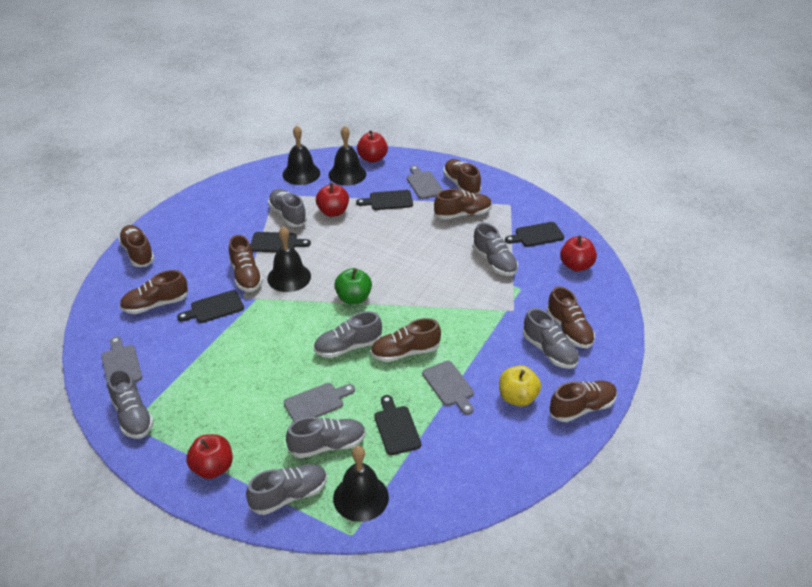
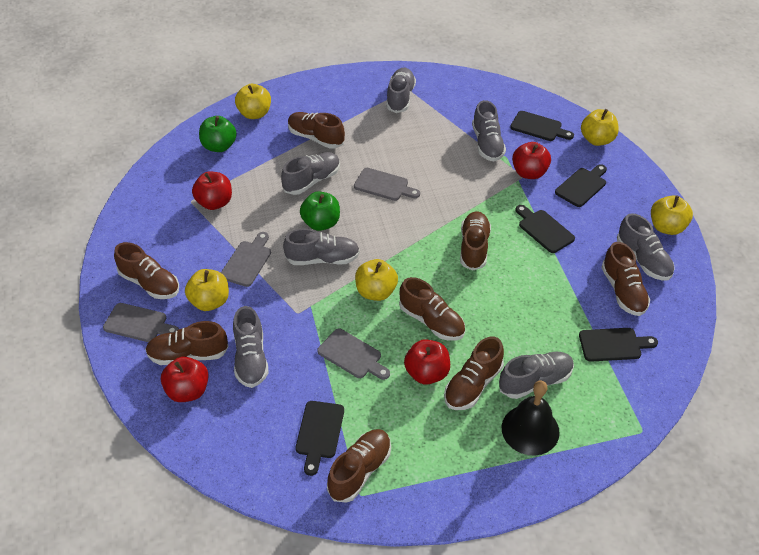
black bell: [267,226,311,292] [282,125,320,185] [329,126,366,186] [333,446,389,522] = 4 -> [502,381,560,456] = 1
green apple: [334,268,372,304] = 1 -> [199,116,237,152] [300,191,340,231] = 2
yellow apple: [499,365,541,406] = 1 -> [185,269,229,311] [235,84,271,119] [355,259,398,301] [581,109,619,146] [651,195,693,235] = 5

